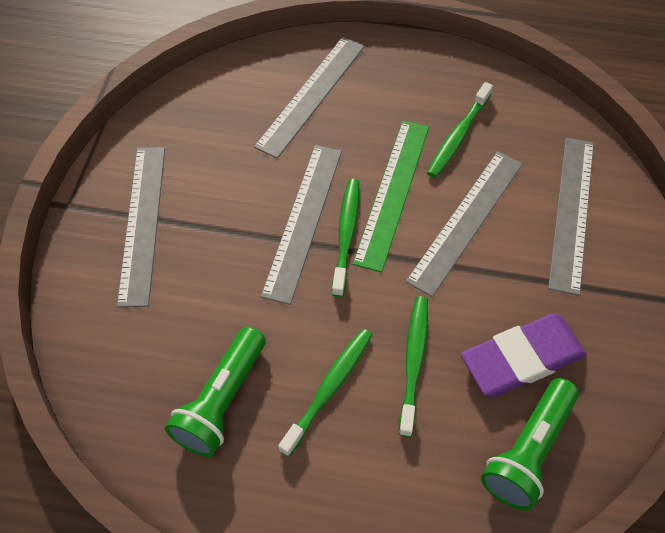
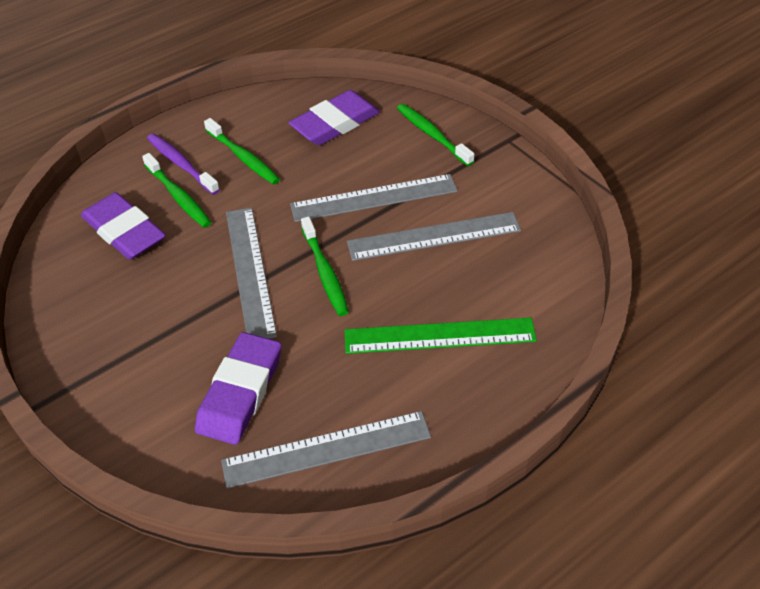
green flashlight: [165,326,266,457] [481,378,579,511] = 2 -> none = 0
grey ruler: [117,147,165,307] [254,37,365,159] [261,145,342,305] [406,151,523,297] [548,138,594,296] = 5 -> [221,411,431,489] [226,207,277,339] [290,174,458,222] [347,212,521,261] = 4
purple eraser: [461,314,587,397] = 1 -> [81,192,166,260] [195,332,282,445] [289,90,380,145] = 3
purple toothbrush: none = 0 -> [147,133,220,195] = 1

